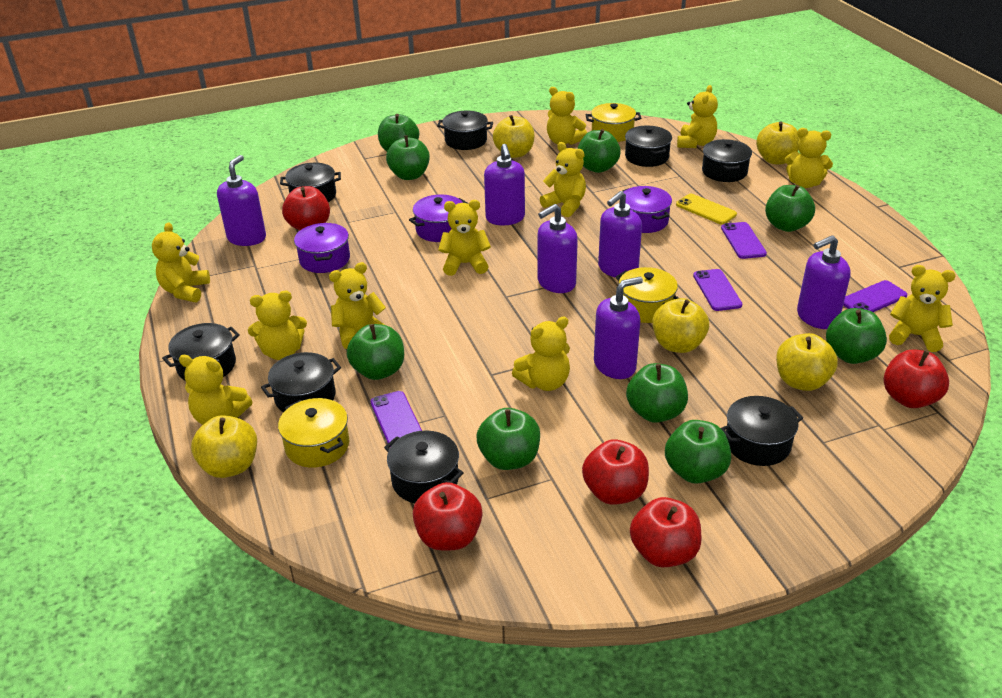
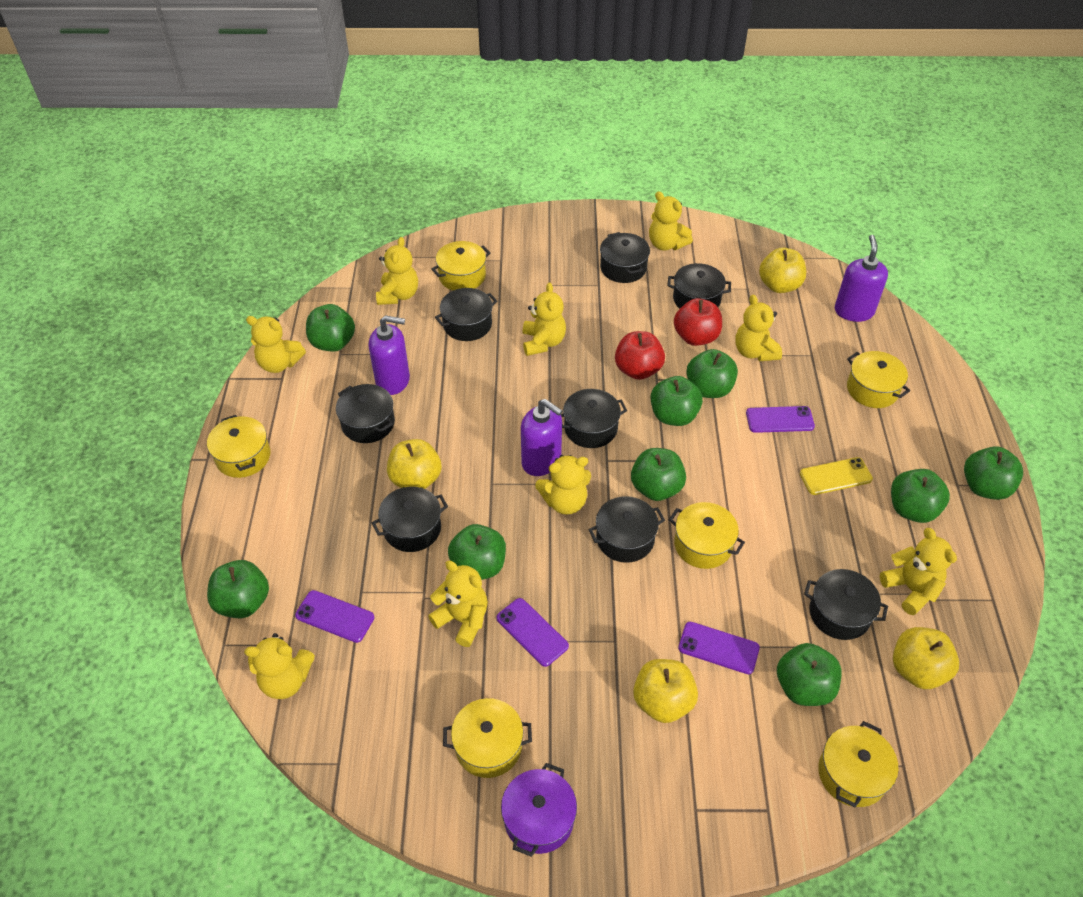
purple pot: [294,223,350,273] [409,195,467,242] [623,186,672,233] = 3 -> [501,763,577,857] = 1
purple soap dispenser: [217,155,266,246] [484,144,525,225] [537,204,578,293] [594,277,643,379] [598,191,642,278] [797,235,851,329] = 6 -> [369,315,410,395] [521,399,562,476] [835,235,888,322] = 3
red apple: [282,186,330,230] [413,482,482,551] [582,439,649,505] [630,497,702,567] [884,349,949,408] = 5 -> [615,331,665,380] [674,298,722,346] = 2
yellow apple: [191,415,257,478] [493,115,534,158] [653,298,709,353] [756,122,800,164] [776,333,838,391] = 5 -> [387,439,441,489] [633,659,698,723] [759,248,806,293] [893,627,959,689] = 4
yellow pot: [278,398,349,467] [586,103,641,142] [616,267,679,323] = 3 -> [207,415,270,478] [431,241,491,290] [443,698,532,778] [669,502,745,569] [818,721,898,807] [847,351,910,408] = 6
yellow teddy bear: [152,222,210,302] [179,355,253,425] [248,291,307,360] [329,262,386,349] [438,200,491,276] [512,317,570,391] [540,142,586,217] [547,87,587,145] [677,85,718,148] [784,128,833,188] [889,265,955,352] = 11 -> [244,633,315,699] [246,316,306,373] [376,237,418,305] [428,561,488,647] [523,283,566,356] [535,455,591,515] [649,191,693,251] [735,294,782,361] [880,528,957,615] = 9

